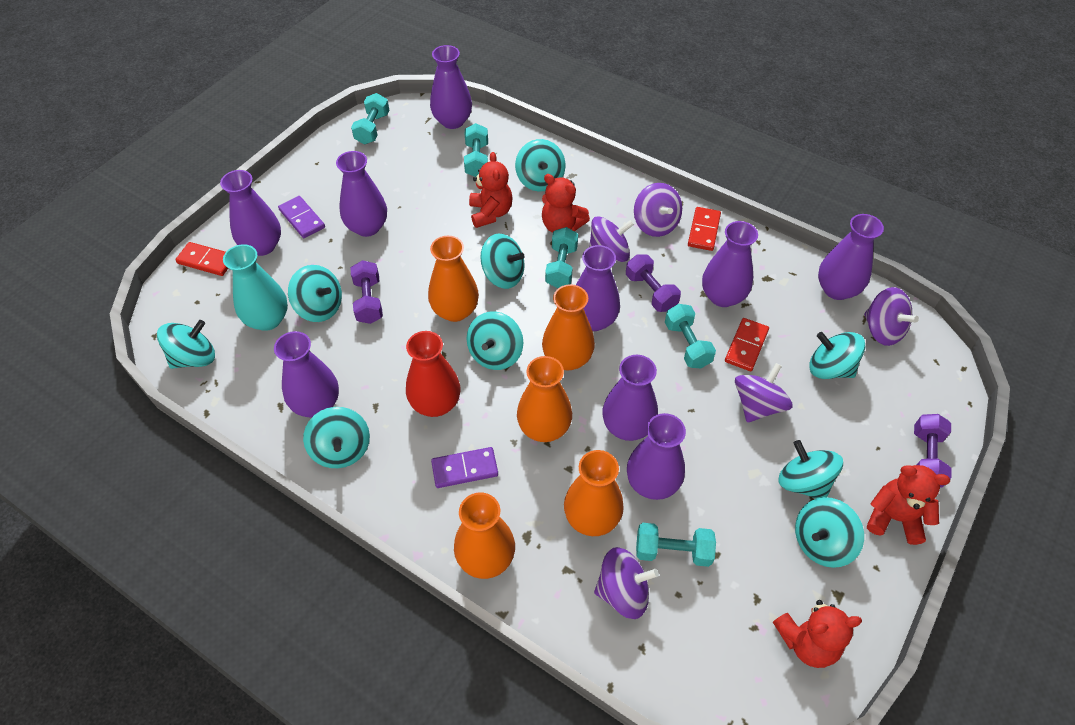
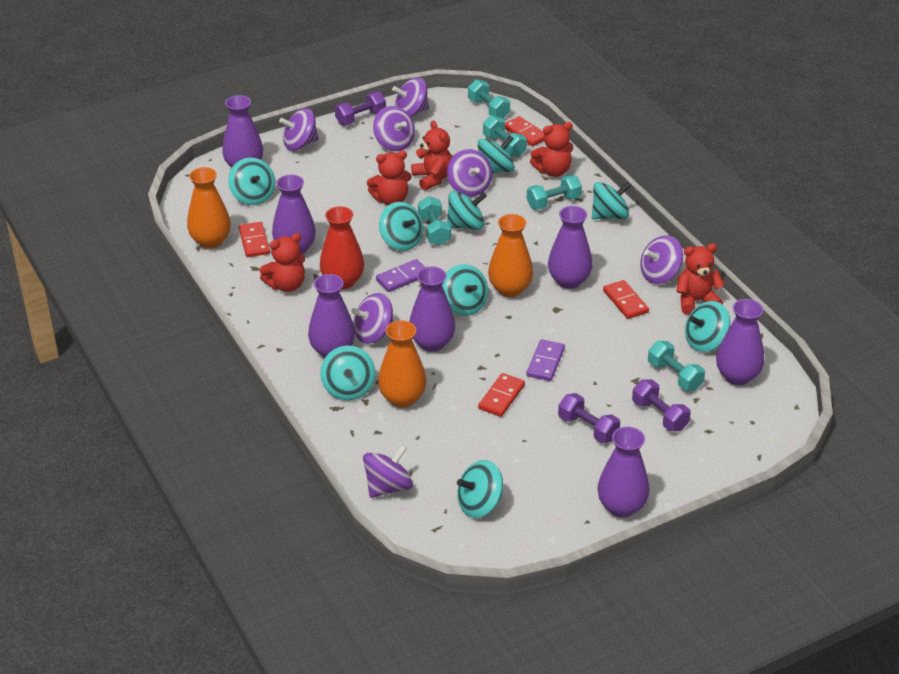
orange vase: [428,236,479,322] [454,493,515,579] [517,356,572,442] [542,284,595,371] [564,450,624,536] = 5 -> [187,167,231,249] [378,320,426,408] [488,214,533,297] = 3
purple spinning top: [589,216,634,262] [594,547,659,619] [634,183,682,237] [735,363,792,423] [864,287,919,346] = 5 -> [279,108,319,151] [351,293,393,344] [363,445,413,498] [373,106,415,151] [392,77,429,117] [447,149,492,197] [640,235,683,284] = 7
purple vase: [220,170,281,256] [274,331,339,417] [336,151,387,237] [430,45,472,129] [576,245,620,331] [602,355,658,441] [627,413,686,500] [702,221,758,307] [818,214,884,300] = 9 -> [222,95,263,168] [272,175,316,254] [308,274,355,358] [409,266,455,352] [548,206,592,289] [597,427,649,518] [716,299,764,385] = 7
red domino: [175,242,228,276] [688,207,721,251] [725,318,769,371] = 3 -> [239,222,270,257] [478,373,525,417] [505,116,544,146] [603,280,649,319] = 4
red teddy bear: [469,152,512,228] [542,174,590,233] [773,600,862,668] [867,465,950,545] = 4 -> [260,233,305,292] [367,150,411,205] [411,120,452,191] [530,122,573,177] [677,243,725,315] = 5
turquoise vase: [223,244,288,331] = 1 -> none = 0

